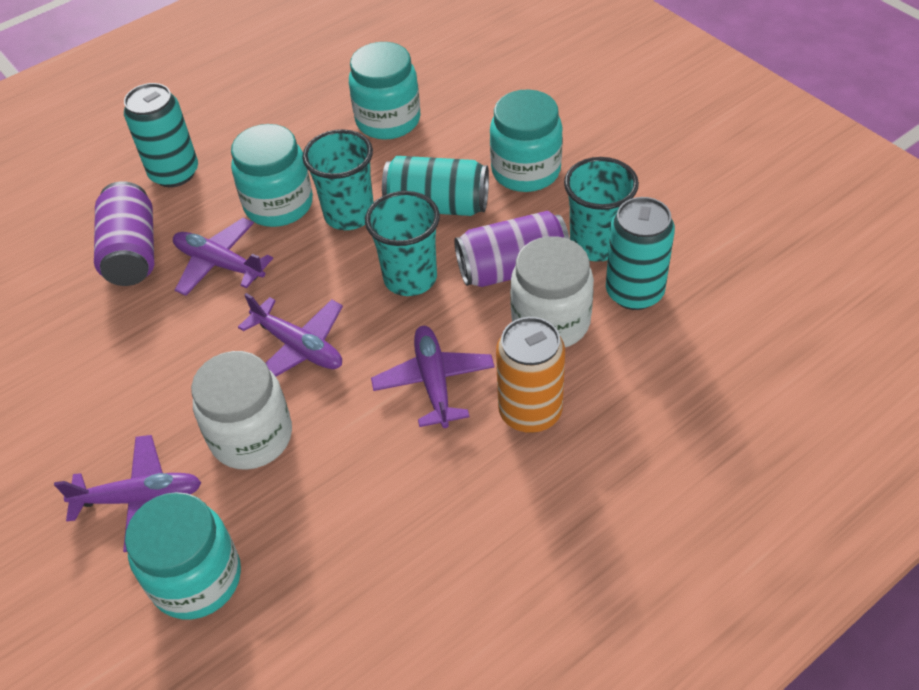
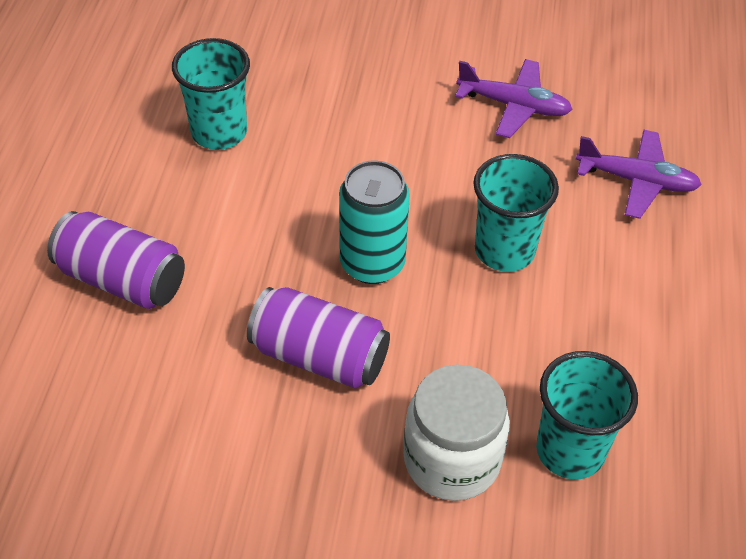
orange can: [496,317,565,433] = 1 -> none = 0
purple plane: [54,435,201,552] [173,218,273,296] [238,293,343,377] [371,326,495,428] = 4 -> [455,59,573,138] [576,130,702,219] = 2
turquoise can: [124,83,198,187] [382,156,489,216] [606,197,675,310] = 3 -> [339,160,410,284] = 1
turquoise jar: [125,492,241,619] [231,124,313,227] [349,42,420,140] [490,89,563,192] = 4 -> none = 0
white jar: [191,351,292,470] [510,236,594,347] = 2 -> [403,364,510,501] = 1

